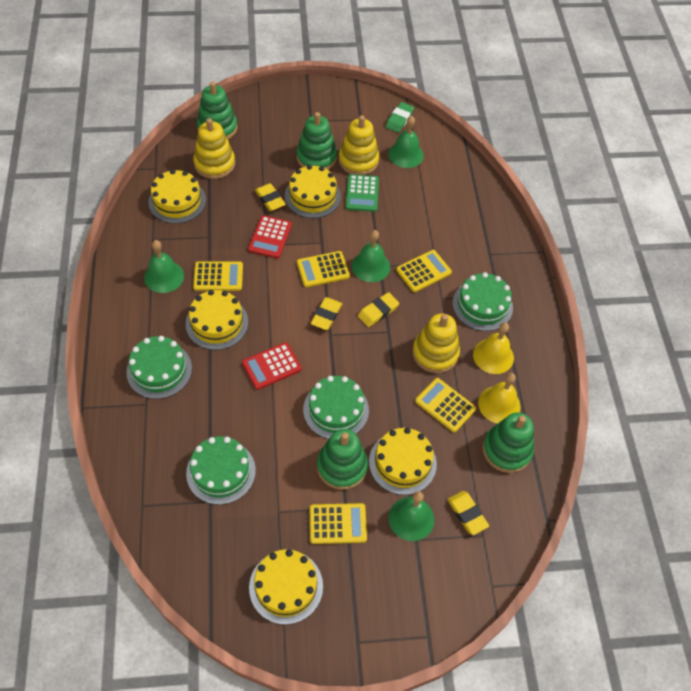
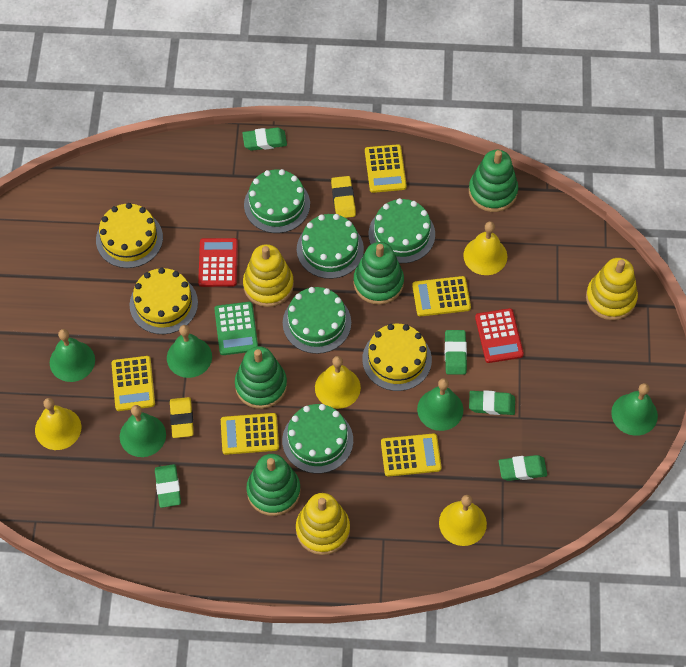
green bell: [144,240,184,293] [352,230,390,282] [388,116,424,168] [389,491,434,541] = 4 -> [50,329,95,382] [120,405,166,457] [167,325,212,378] [417,378,463,431] [611,383,658,436] = 5
green cake: [126,336,192,399] [186,436,256,505] [303,376,369,439] [453,272,513,331] = 4 -> [244,169,310,233] [282,404,353,474] [283,287,351,354] [297,214,364,279] [369,198,435,263] = 5
green eraser: [386,102,414,133] = 1 -> [155,464,181,508] [242,127,287,151] [445,330,467,375] [469,390,515,415] [499,455,547,481] = 5
yellow bell: [473,323,514,374] [478,373,521,424] = 2 -> [35,398,81,450] [315,356,361,409] [439,495,487,546] [463,221,507,275] = 4
yellow cake: [148,169,206,224] [186,290,248,350] [249,549,323,625] [285,165,341,218] [369,427,437,495] = 5 -> [96,203,163,268] [129,268,198,334] [362,324,432,391] = 3
yellow eraser: [255,183,286,211] [310,297,342,330] [358,292,399,327] [447,491,489,535] = 4 -> [170,397,194,438] [331,176,356,218] = 2

